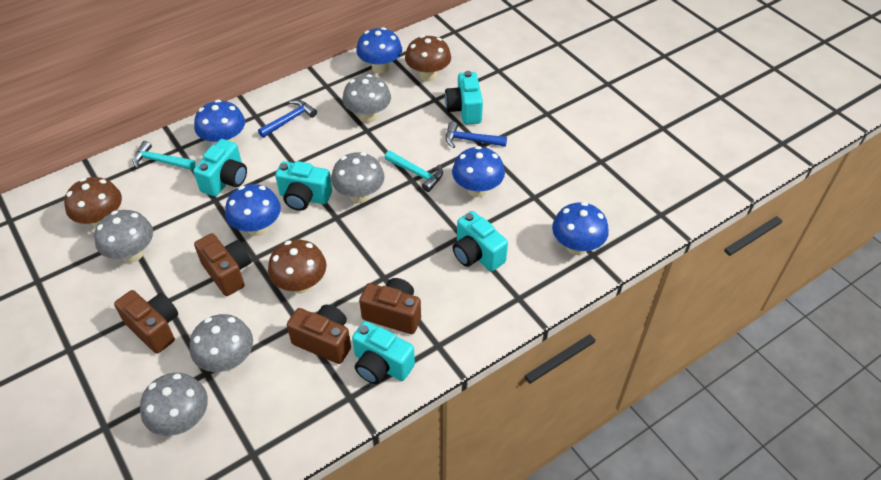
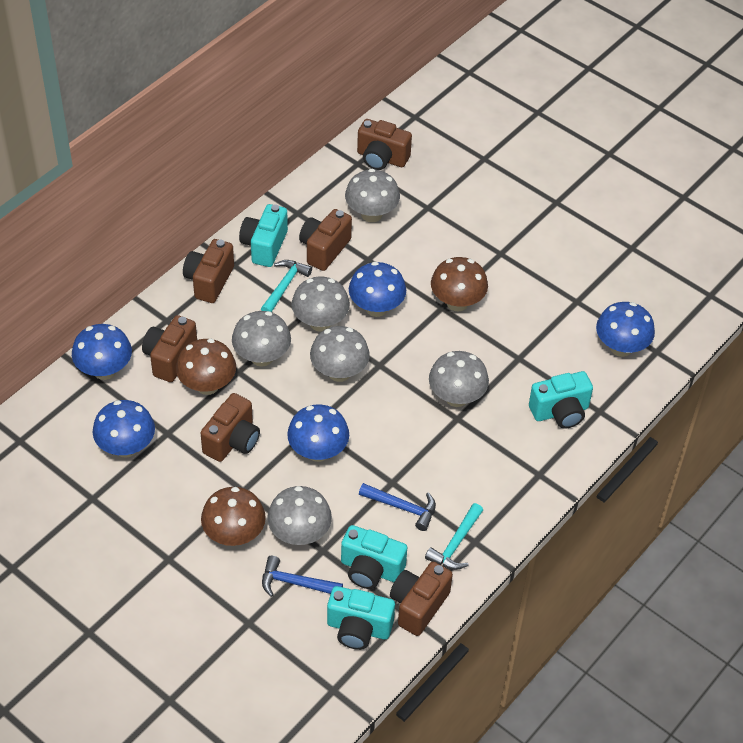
brown camera: [114,290,178,354] [194,233,251,296] [287,305,351,364] [359,278,421,334] = 4 -> [142,315,197,382] [183,239,234,303] [201,393,260,462] [299,209,352,271] [357,119,412,170] [390,562,453,636] = 6
grey mushroom: [94,210,153,263] [140,373,208,436] [190,314,253,372] [331,152,384,203] [343,74,391,123] = 5 -> [232,311,291,367] [267,486,332,545] [292,276,350,331] [310,326,370,382] [345,169,400,222] [429,351,489,407] = 6
turquoise camera: [193,139,247,197] [275,161,332,211] [352,321,415,384] [445,71,483,124] [453,211,508,271] = 5 -> [239,204,288,267] [327,586,395,650] [341,525,407,589] [529,371,593,428] = 4

